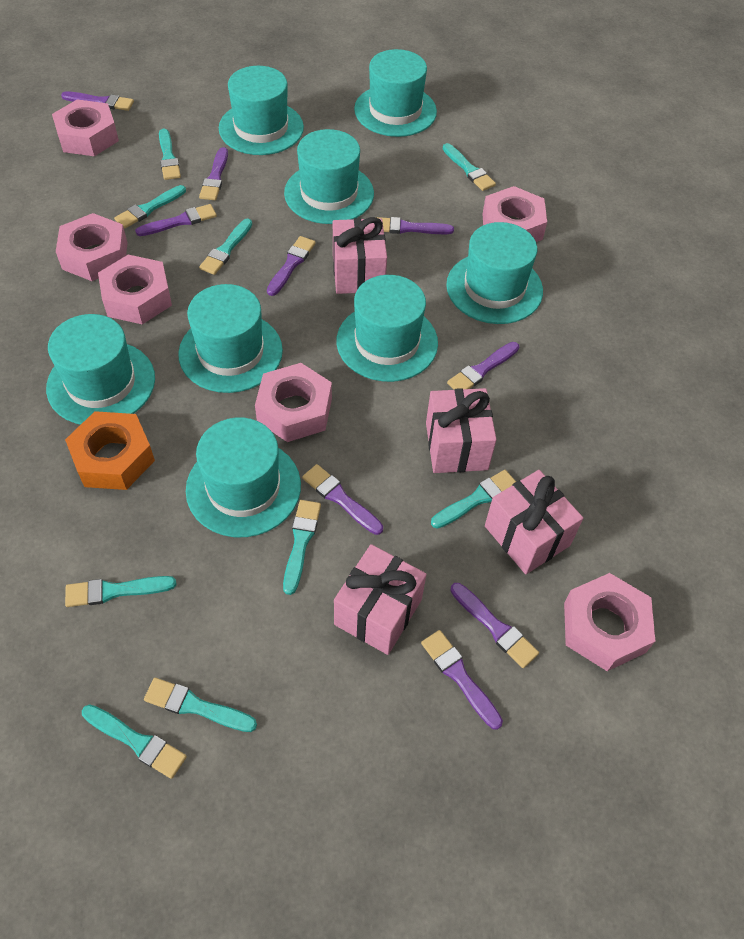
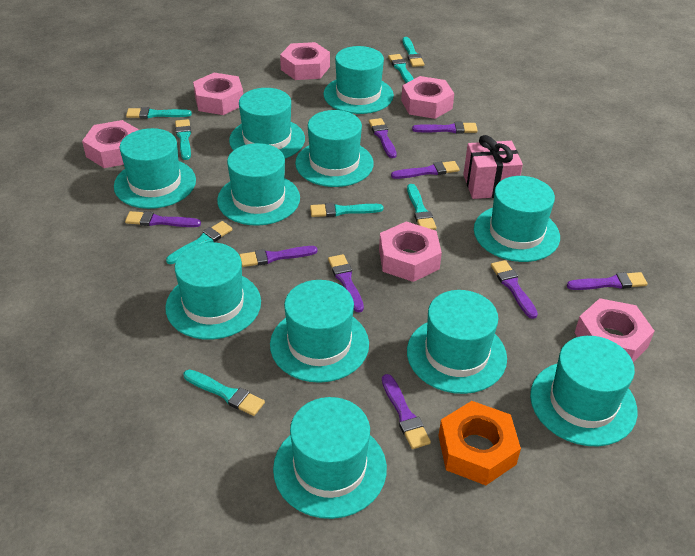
pink gift: [333,217,387,294] [334,544,427,655] [426,388,497,473] [485,470,583,574] = 4 -> [463,135,523,199] = 1
turquoise brush: [65,576,176,607] [82,704,187,779] [114,185,186,228] [144,678,257,732] [159,129,181,180] [199,219,252,275] [283,500,321,595] [431,470,516,529] [443,143,496,191] = 9 -> [126,107,192,118] [166,221,233,264] [175,119,191,160] [184,369,265,416] [310,203,384,217] [388,54,414,83] [402,37,424,67] [407,184,436,230] = 8
turquoise hat: [46,314,155,425] [178,284,283,393] [186,418,301,537] [219,66,304,155] [284,129,374,224] [337,275,438,382] [354,49,437,137] [446,222,543,324] = 8 -> [114,128,196,209] [165,242,261,340] [217,143,300,226] [229,88,305,158] [270,280,369,383] [273,397,387,519] [295,110,374,187] [324,46,394,114] [407,290,507,394] [474,176,560,262] [530,336,638,446] = 11

